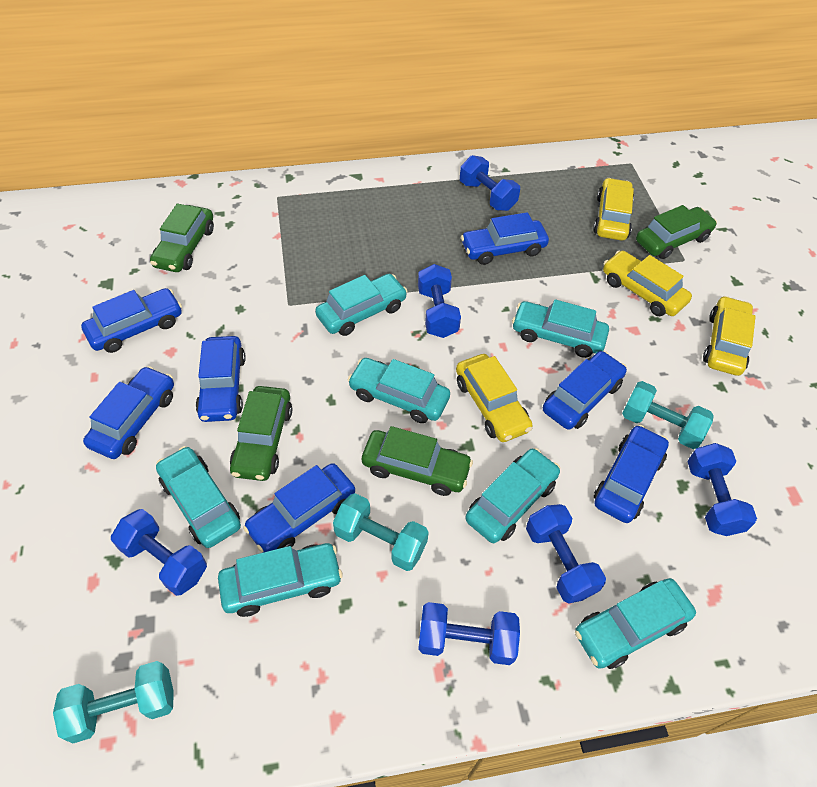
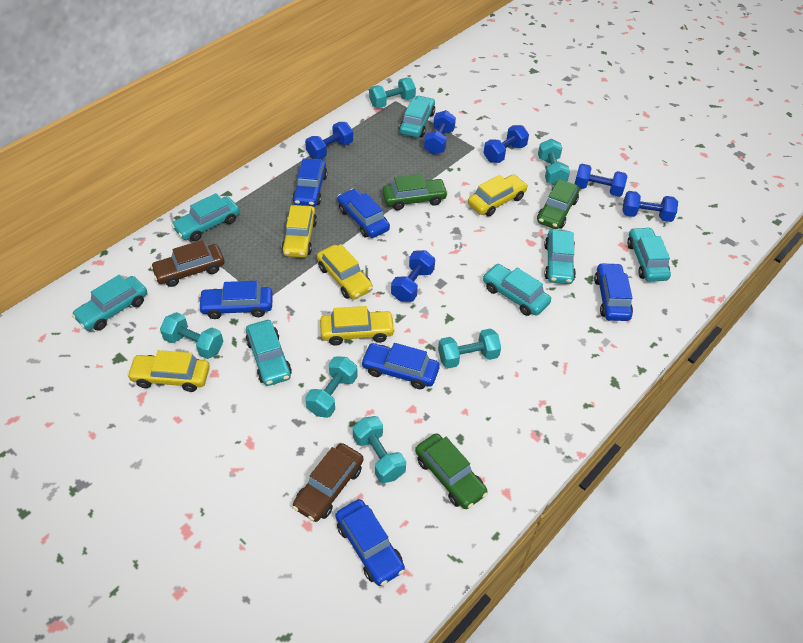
blue car: [81,288,182,353] [83,366,174,459] [196,336,246,422] [243,463,355,552] [461,212,549,265] [543,351,627,430] [594,425,669,523] = 7 -> [198,281,273,319] [292,158,328,207] [335,499,405,586] [337,188,390,238] [361,343,440,389] [594,263,633,321] = 6
brown car: none = 0 -> [150,240,225,287] [293,443,363,522] = 2
green car: [150,203,214,272] [230,386,292,481] [362,426,473,496] [636,205,717,259] = 4 -> [382,174,448,210] [415,433,488,509] [537,179,579,229] = 3
turquoise dumbbell: [53,661,174,743] [333,493,429,571] [622,381,714,449] = 3 -> [160,312,224,359] [305,356,358,418] [353,416,406,483] [369,78,416,108] [438,328,501,368] [538,139,570,185] = 6
yellow car: [456,354,533,442] [593,178,634,241] [603,251,692,316] [703,296,756,376] = 4 -> [127,350,210,392] [281,205,317,258] [317,244,373,300] [320,306,395,345] [468,174,528,217] = 5

